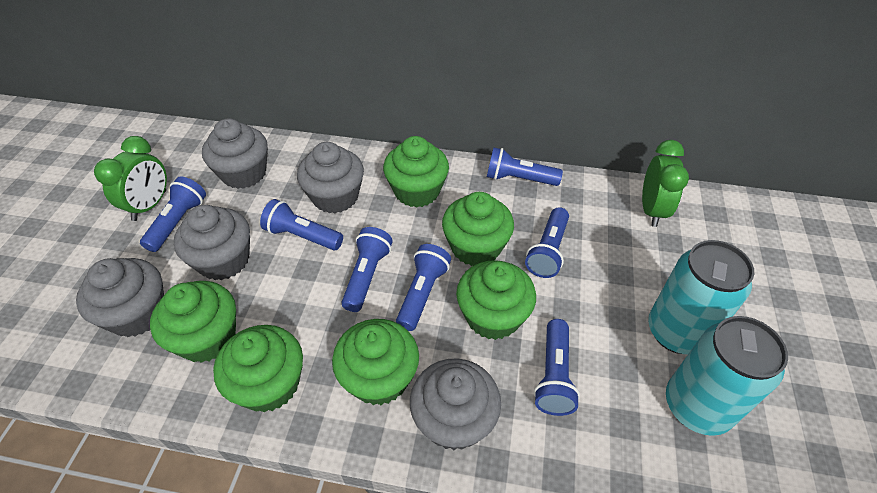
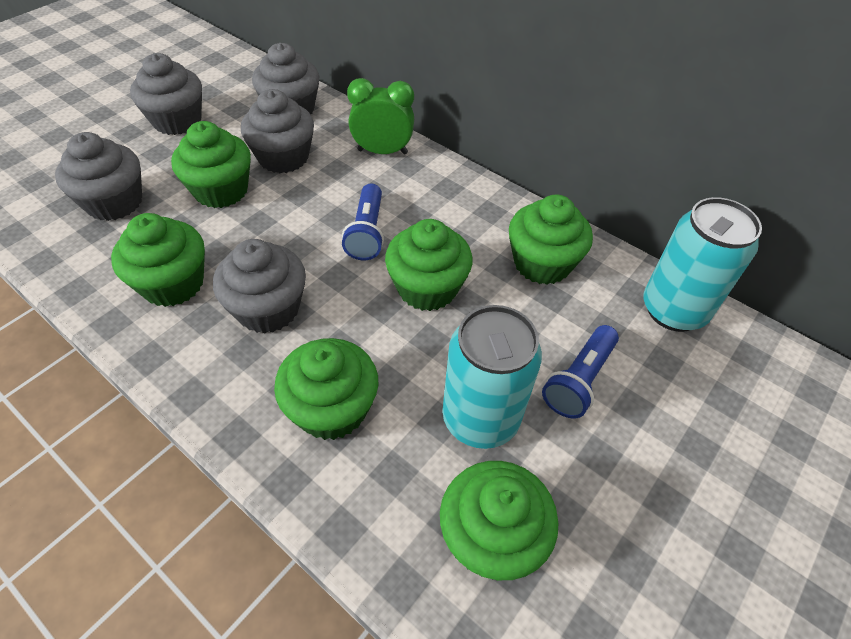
blue flashlight: [140,177,206,252] [260,199,343,250] [341,227,393,312] [396,244,451,331] [487,147,563,186] [525,207,569,278] [534,319,580,416] = 7 -> [342,183,384,260] [542,325,619,418] = 2
green clock: [94,136,167,221] [642,140,689,227] = 2 -> [347,78,414,155] = 1

